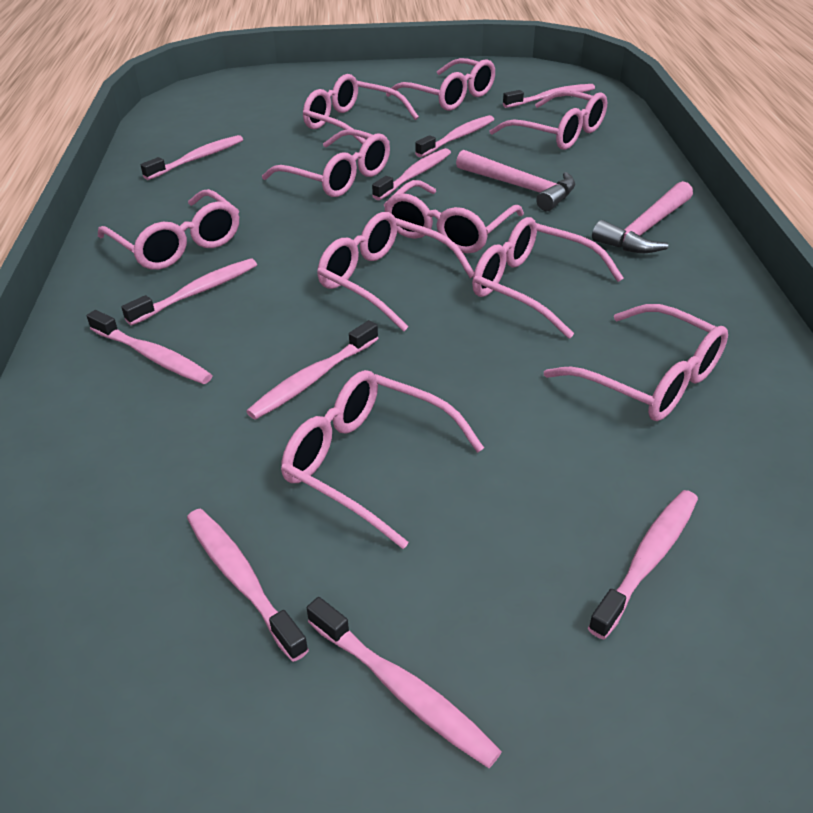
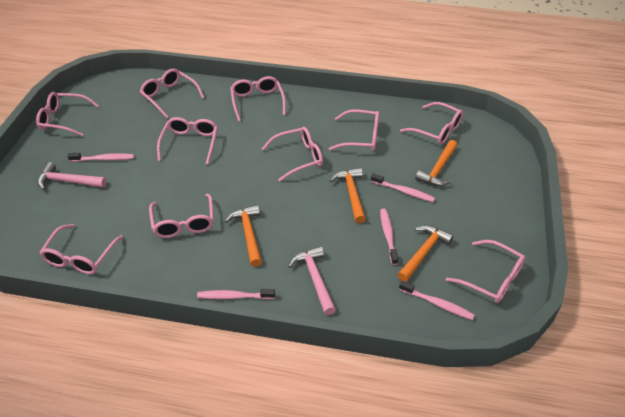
orange hammer: none = 0 -> [225,205,262,267] [330,168,366,223] [397,225,454,282] [415,140,458,186] = 4
pink toothbrush: [87,310,213,384] [121,258,257,325] [141,135,243,180] [187,509,309,662] [246,320,379,420] [307,597,502,768] [372,148,451,200] [415,115,494,157] [503,84,595,108] [588,490,698,639] = 10 -> [67,153,134,162] [197,289,275,299] [371,173,435,202] [380,209,398,265] [399,280,475,320] = 5

